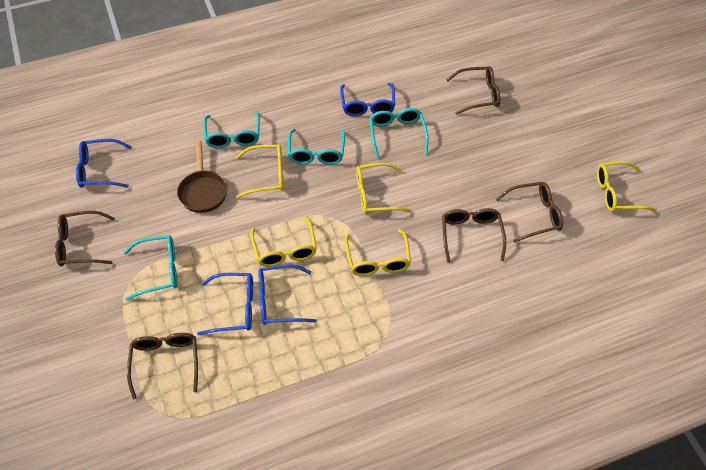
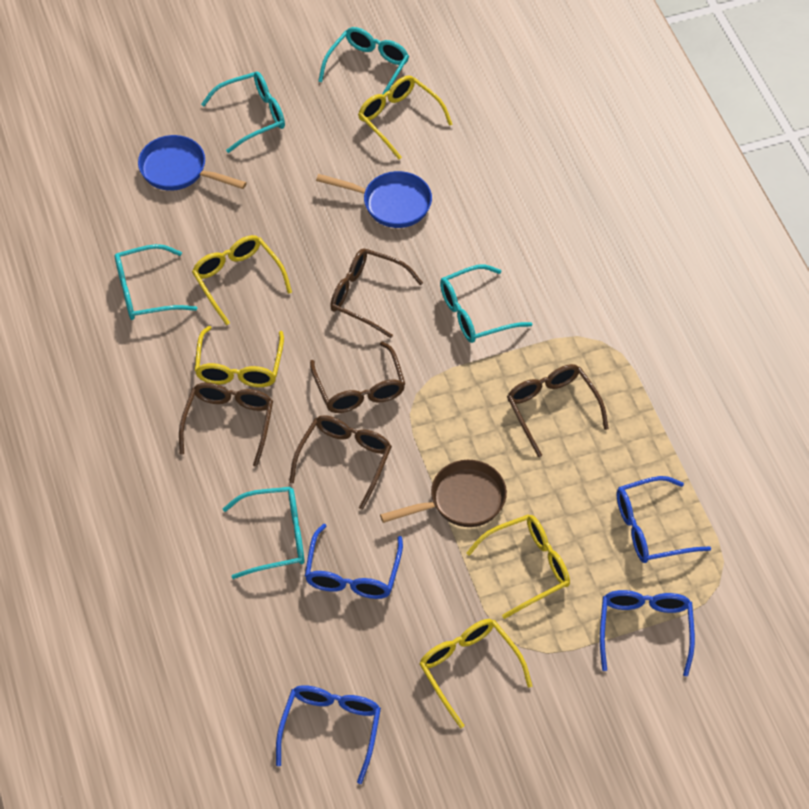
blue pan: none = 0 -> [138,135,247,191] [316,171,432,228] = 2
turquoise glasses: [124,235,178,300] [203,111,260,148] [288,129,345,165] [369,108,429,158] = 4 -> [115,244,197,320] [201,72,285,153] [223,487,304,579] [318,27,409,95] [440,265,532,343] = 5

